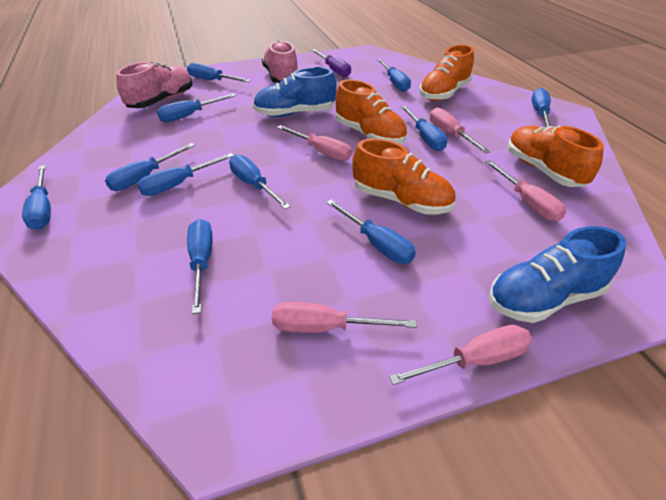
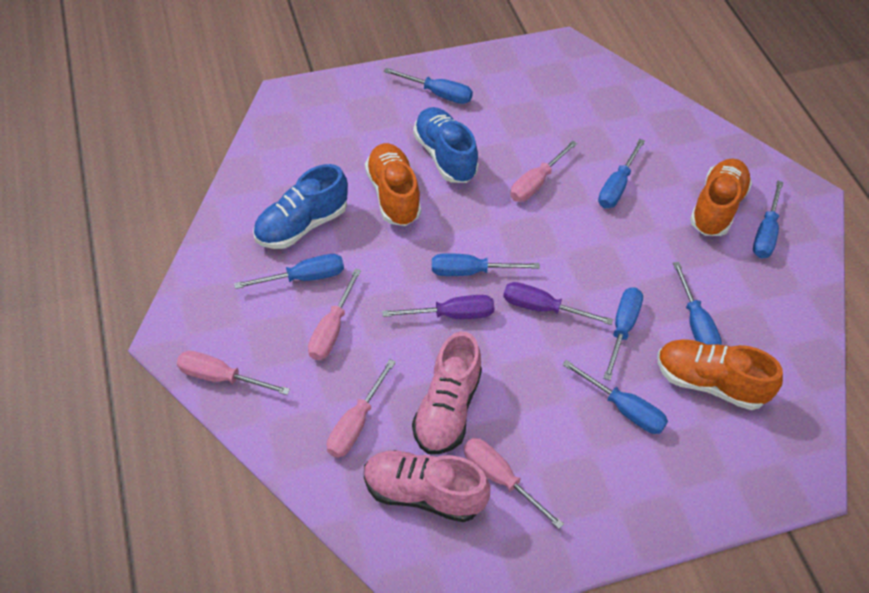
blue screwdriver: [22,165,51,230] [105,143,195,191] [137,153,234,196] [157,94,236,122] [187,63,251,82] [187,219,213,314] [229,154,291,209] [326,200,416,264] [377,59,411,92] [401,106,448,151] [531,88,551,128] = 11 -> [234,254,344,289] [384,68,473,104] [432,253,540,276] [562,360,668,434] [598,139,645,208] [603,287,643,381] [673,262,722,345] [753,181,784,258] = 8
orange shoe: [335,79,407,144] [352,139,456,214] [419,45,474,101] [507,126,604,187] = 4 -> [365,143,421,226] [657,339,783,410] [690,158,752,236] = 3
purple screwdriver: [311,49,351,77] = 1 -> [382,295,494,319] [503,282,613,325] = 2

